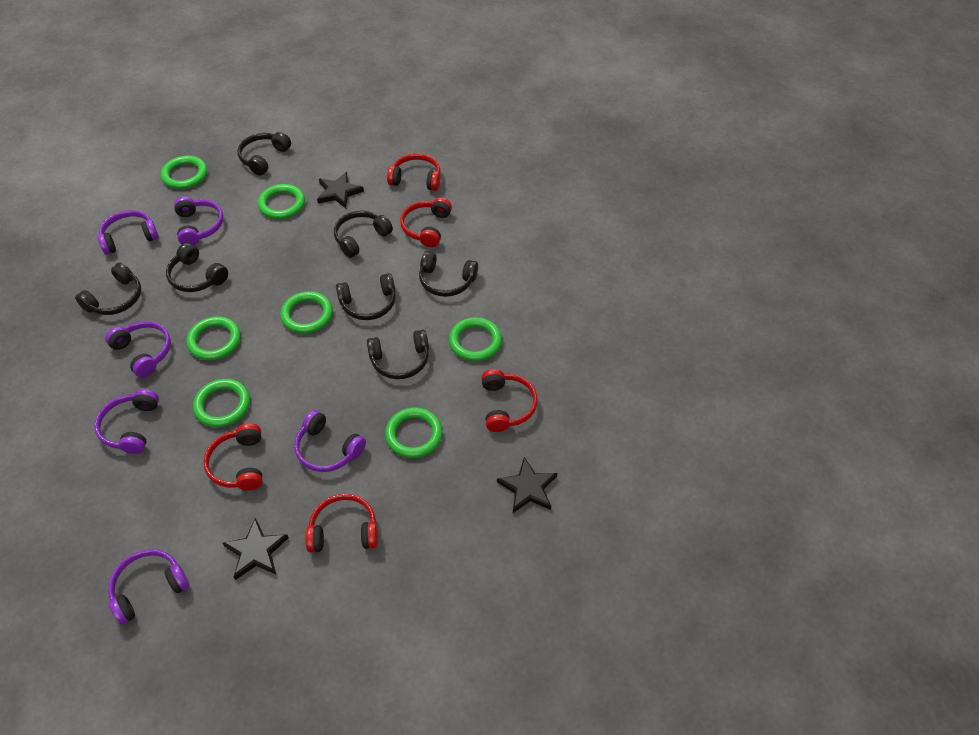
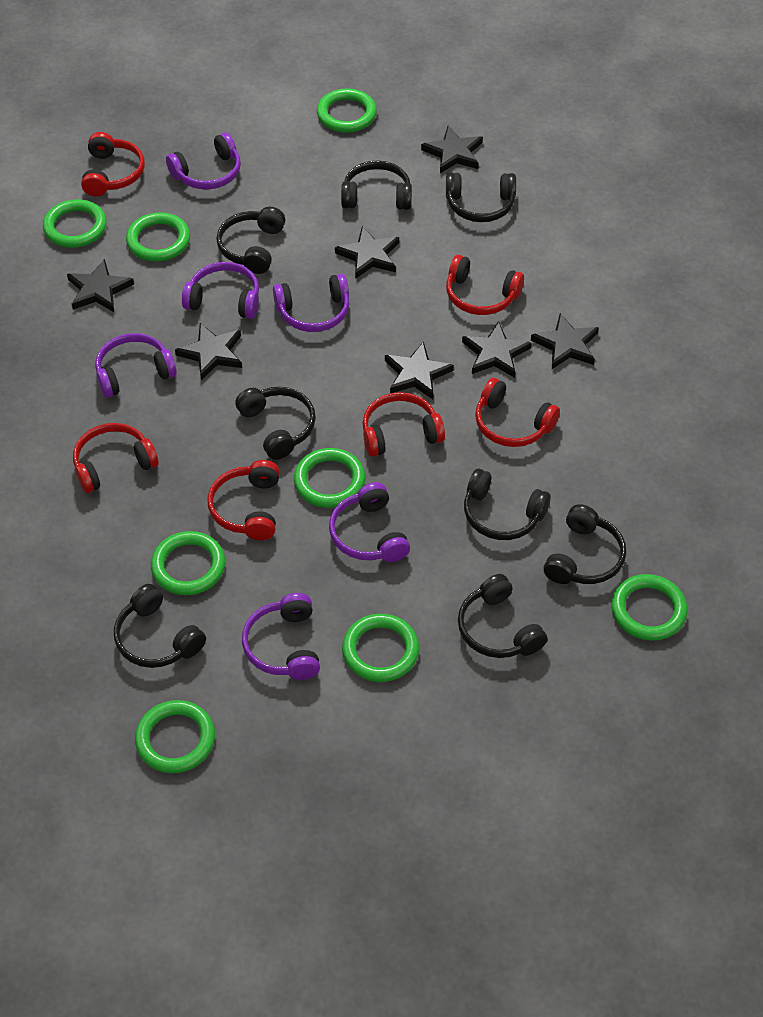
black headphones: [75,262,141,315] [166,243,228,292] [237,132,291,175] [334,211,393,258] [336,273,396,320] [367,330,429,379] [419,251,478,297] = 7 -> [114,584,206,668] [216,207,286,274] [235,387,316,460] [341,160,412,210] [446,173,516,222] [458,574,548,658] [464,469,551,540] [544,504,626,584] = 8
black star: [223,518,289,580] [317,172,364,208] [497,457,557,513] = 3 -> [67,259,134,312] [175,323,242,380] [335,226,399,279] [385,341,454,399] [421,126,483,173] [462,322,531,378] [531,313,599,369] = 7
green ring: [161,156,207,189] [186,316,241,360] [193,379,250,427] [258,184,305,219] [280,291,333,334] [385,407,443,458] [449,317,502,361] = 7 -> [43,199,107,248] [126,212,190,261] [135,700,215,773] [151,531,225,595] [294,448,365,508] [317,89,377,132] [342,614,419,682] [611,574,688,641] = 8
red headphones: [203,423,263,490] [305,494,378,553] [387,153,441,191] [400,197,452,248] [481,369,537,432] = 5 -> [73,423,159,493] [81,132,145,197] [207,460,279,540] [362,392,445,457] [446,255,524,315] [475,378,560,447] = 6

